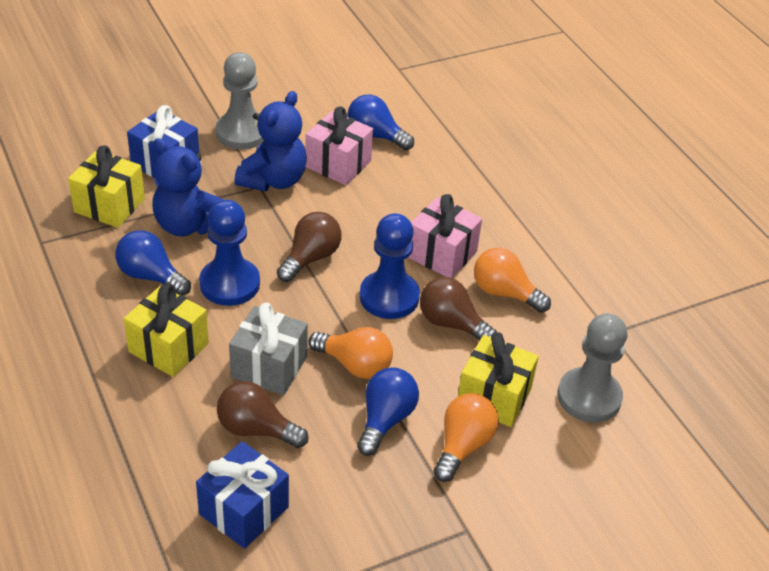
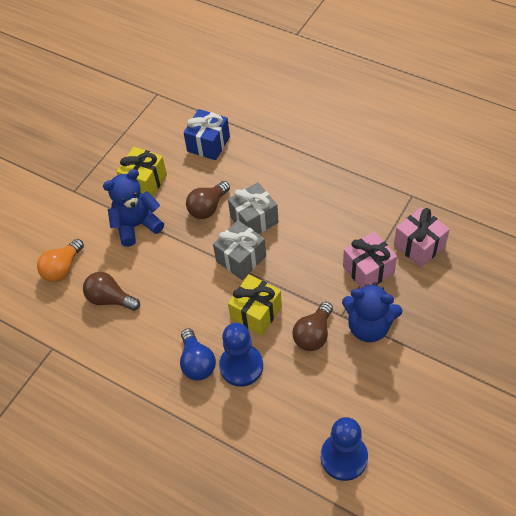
blue gift: [127,105,199,178] [196,441,289,549] = 2 -> [183,109,230,160] = 1
blue light bulb: [115,230,191,295] [347,95,414,150] [357,367,419,456] = 3 -> [180,328,216,380] = 1
grey gift: [229,302,308,395] = 1 -> [213,220,266,280] [228,182,279,234] = 2
grey pawn: [216,52,264,149] [557,313,627,423] = 2 -> none = 0
orange light bulb: [309,327,393,379] [434,393,499,482] [474,248,551,313] = 3 -> [37,239,84,282] = 1
yellow gift: [68,146,145,228] [124,283,209,377] [458,332,539,427] = 3 -> [116,147,167,196] [228,274,282,336] = 2

